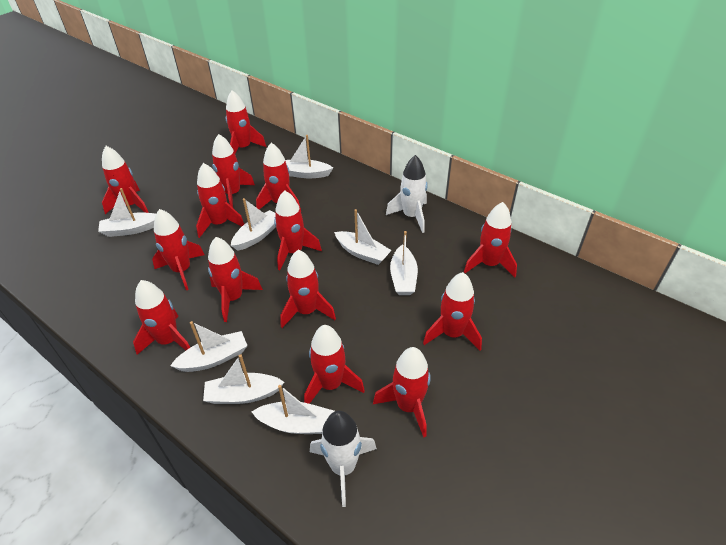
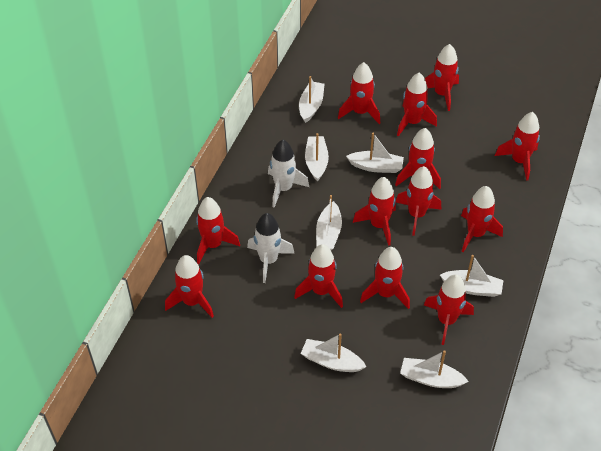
red rocket: [102,146,149,214] [133,280,190,355] [152,209,205,290] [196,163,244,238] [208,237,263,322] [212,134,255,207] [226,90,266,153] [256,143,301,211] [274,190,322,270] [280,250,336,328] [304,325,365,404] [373,347,431,437] [423,272,482,351] [464,202,517,277] = 14 -> [165,255,214,318] [196,197,240,264] [294,244,343,308] [338,62,380,124] [353,177,396,246] [360,247,410,309] [395,128,441,189] [396,166,441,236] [397,73,437,136] [424,274,474,345] [425,44,459,111] [461,186,503,252] [495,112,540,181] = 13
white boat: [98,188,156,237] [170,321,248,372] [203,354,284,404] [231,198,276,251] [252,385,335,434] [285,135,333,178] [334,209,392,265] [390,231,418,295] = 8 -> [299,76,325,123] [300,333,367,372] [305,133,329,182] [316,195,342,250] [346,132,404,173] [400,350,469,388] [440,255,503,297] = 7

